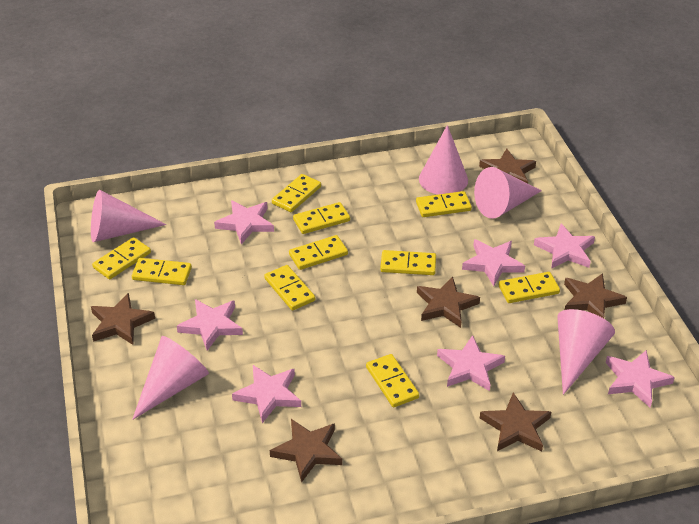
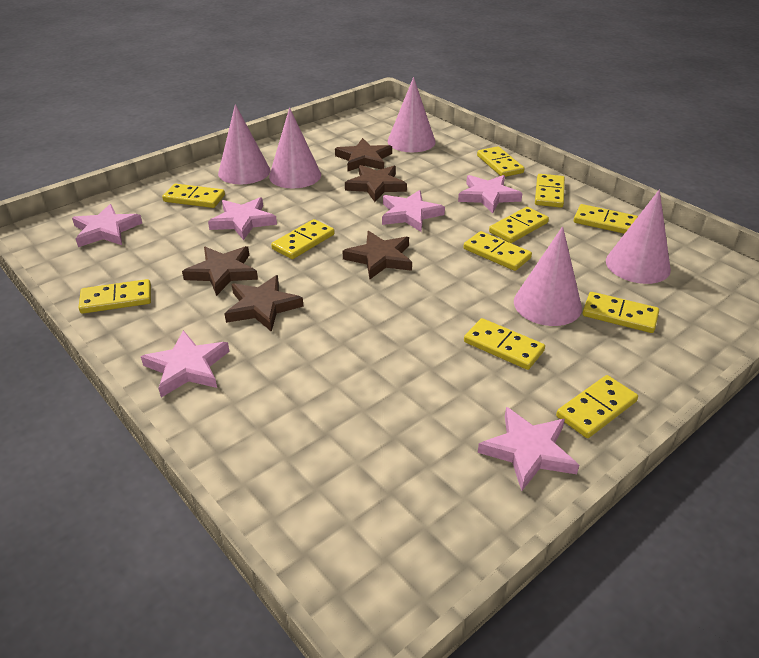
brown star: [91,293,155,345] [270,419,342,483] [417,276,480,328] [479,148,536,183] [480,392,551,452] [564,273,627,318] = 6 -> [182,246,258,296] [225,275,304,332] [335,138,392,171] [343,231,412,279] [345,165,407,202] = 5
pink star: [177,299,243,351] [214,200,274,244] [232,365,301,423] [437,335,505,391] [462,239,525,286] [534,223,595,269] [606,350,675,407] = 7 -> [72,204,142,247] [141,330,230,397] [208,197,277,240] [382,190,445,232] [458,175,523,213] [478,407,579,491] = 6
yellow domino: [92,237,151,279] [132,258,192,285] [264,265,315,311] [272,174,321,212] [289,235,348,270] [293,202,350,234] [366,354,419,407] [380,250,436,275] [416,191,472,217] [499,272,560,303] = 10 -> [79,279,151,314] [162,183,225,208] [271,219,335,259] [464,231,532,271] [464,318,545,370] [477,146,525,177] [489,207,549,243] [535,174,565,208] [556,375,638,438] [574,204,638,234] [582,292,659,333] = 11

